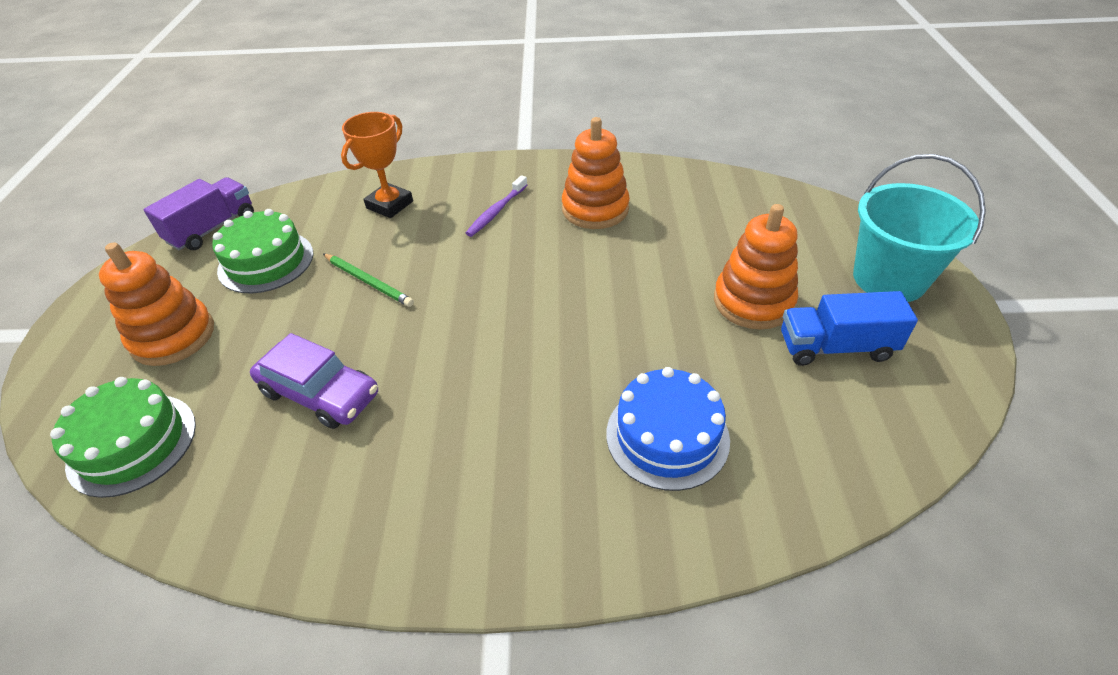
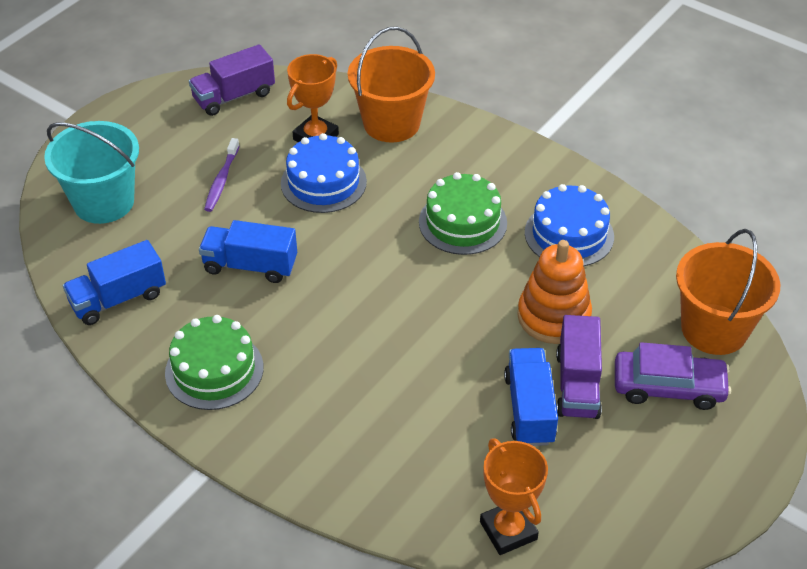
blue cake: [606,367,730,491] = 1 -> [281,133,367,213] [525,184,614,266] = 2
blue truck: [781,291,918,366] = 1 -> [63,240,166,325] [199,220,297,283] [504,348,558,446] = 3
green pencil: [323,254,414,307] = 1 -> none = 0
orange bucket: none = 0 -> [348,27,435,143] [676,229,781,355] = 2
orange stacking toy: [99,242,214,366] [562,117,630,229] [714,204,798,330] = 3 -> [517,240,592,344] = 1
orange trophy: [341,112,413,218] = 1 -> [287,54,339,142] [480,438,548,555] = 2
purple truck: [143,177,254,250] = 1 -> [189,44,275,116] [556,315,602,419] = 2

